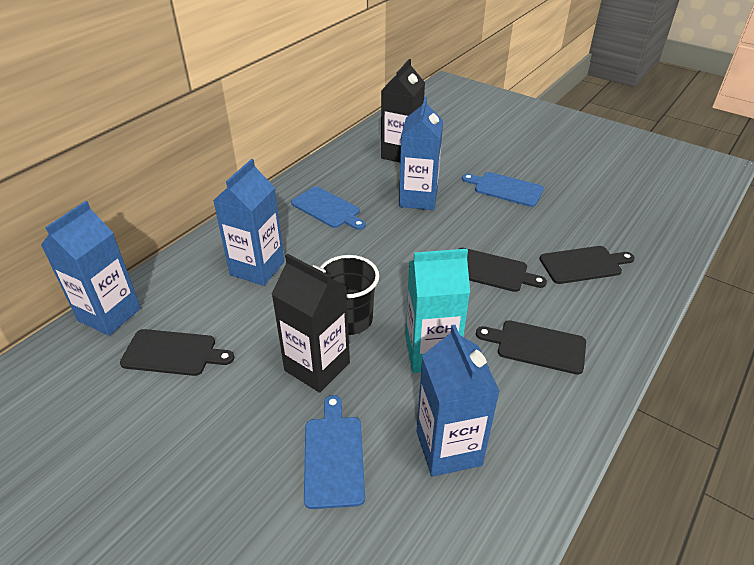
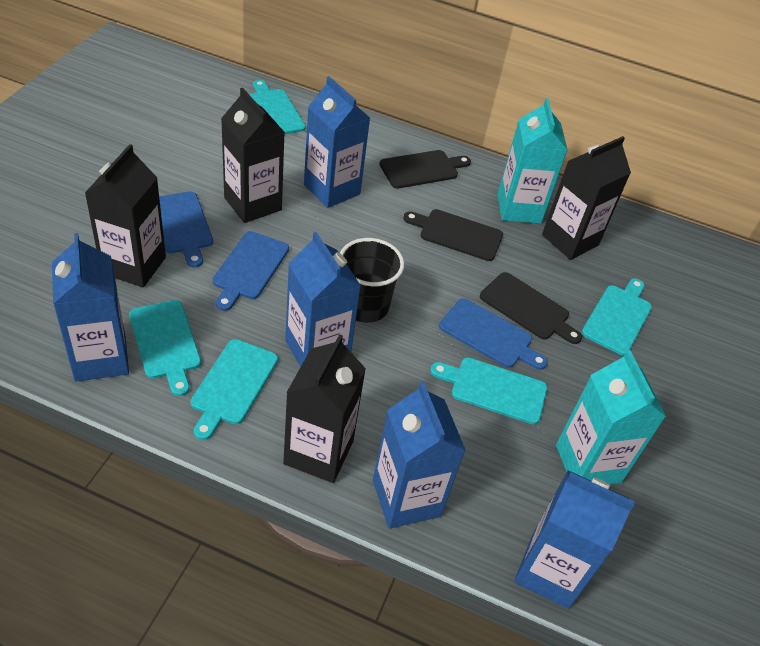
black carton: [272,254,350,393] [381,59,425,163] = 2 -> [85,144,166,287] [221,88,285,223] [283,334,366,483] [542,136,631,260] = 4
black cutting board: [120,329,234,376] [459,248,547,292] [476,320,586,375] [540,246,635,284] = 4 -> [379,150,471,188] [403,209,503,261] [480,272,582,344] = 3
blue carton: [41,201,141,336] [213,159,285,286] [399,97,443,210] [417,325,500,477] = 4 -> [52,233,129,382] [285,232,361,367] [304,76,370,208] [373,381,465,529] [514,470,635,609] = 5
turquoise carton: [406,249,470,373] = 1 -> [498,98,568,224] [556,350,666,485] = 2
turquoise cutting board: none = 0 -> [129,300,201,396] [191,339,278,440] [249,80,306,135] [430,357,547,425] [582,279,652,355] = 5

